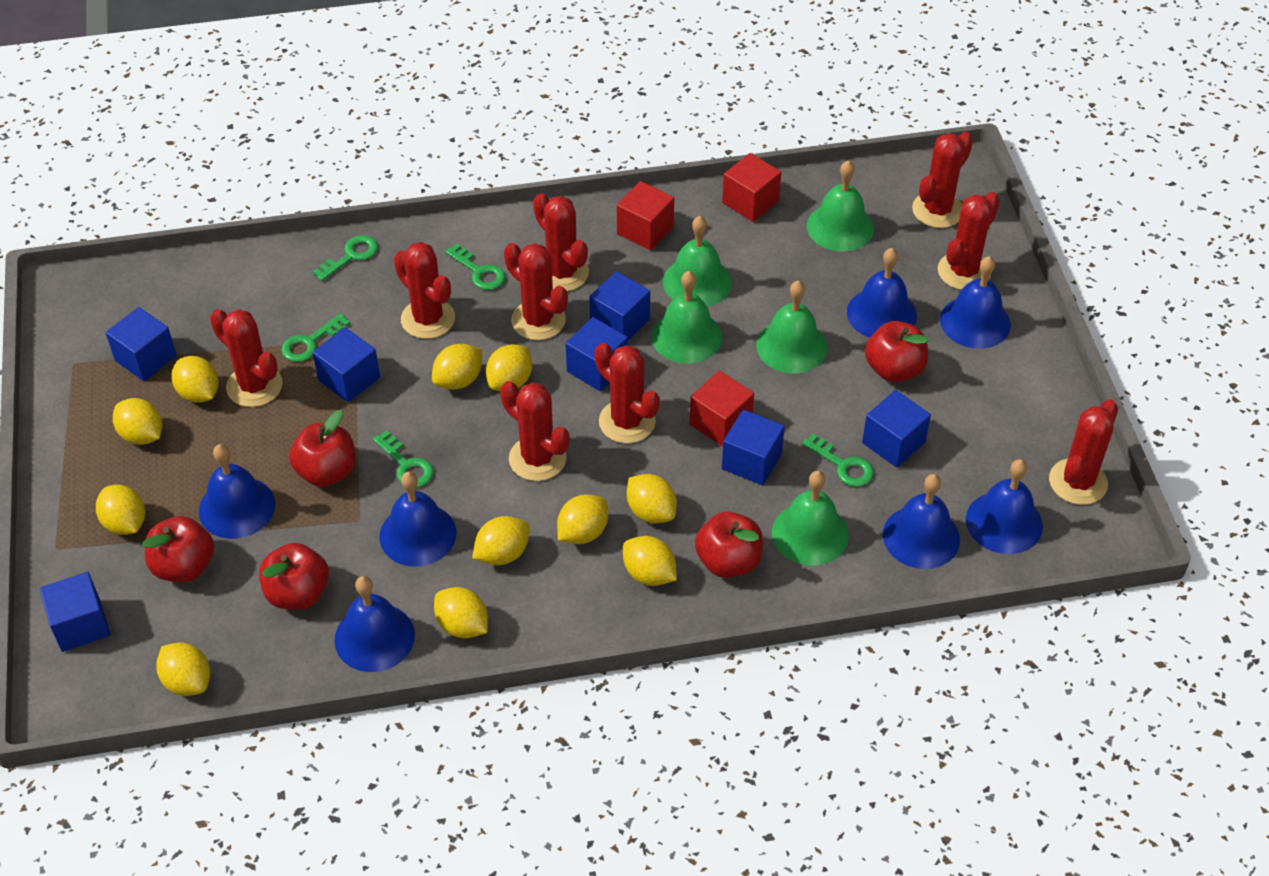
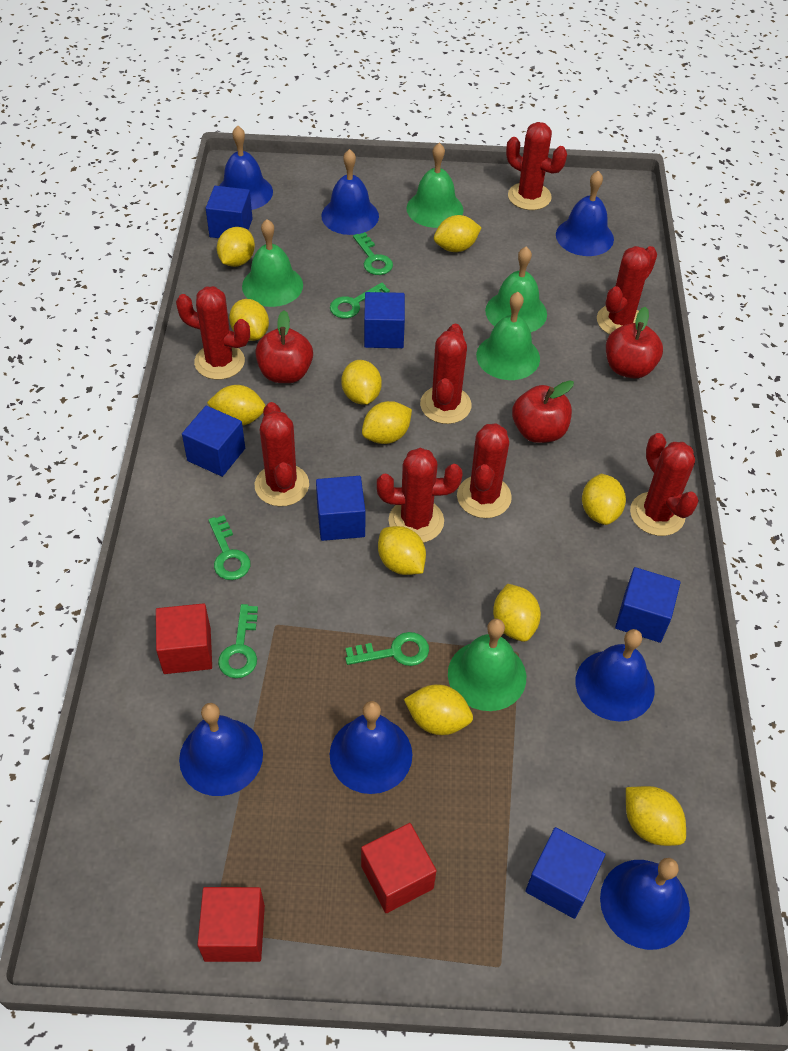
blue cube: [40,572,110,652] [106,307,177,381] [313,327,380,403] [566,317,628,392] [589,271,650,340] [722,410,785,485] [862,390,931,467] = 7 -> [182,406,245,477] [206,186,253,238] [316,476,365,541] [364,292,405,348] [525,827,605,919] [615,567,681,643] = 6
red apple: [142,516,214,582] [259,543,329,610] [289,410,356,487] [695,511,763,578] [865,321,929,382] = 5 -> [255,310,313,383] [512,380,574,443] [606,307,663,379] = 3
red cactus: [210,309,283,407] [394,242,455,339] [500,381,569,481] [504,243,568,340] [533,193,589,291] [595,343,660,444] [912,132,973,228] [938,192,1000,290] [1049,400,1118,505] = 9 -> [176,286,250,380] [255,402,309,506] [377,448,462,543] [420,324,471,424] [457,423,512,518] [506,122,567,210] [597,246,657,334] [630,433,699,536] = 8

